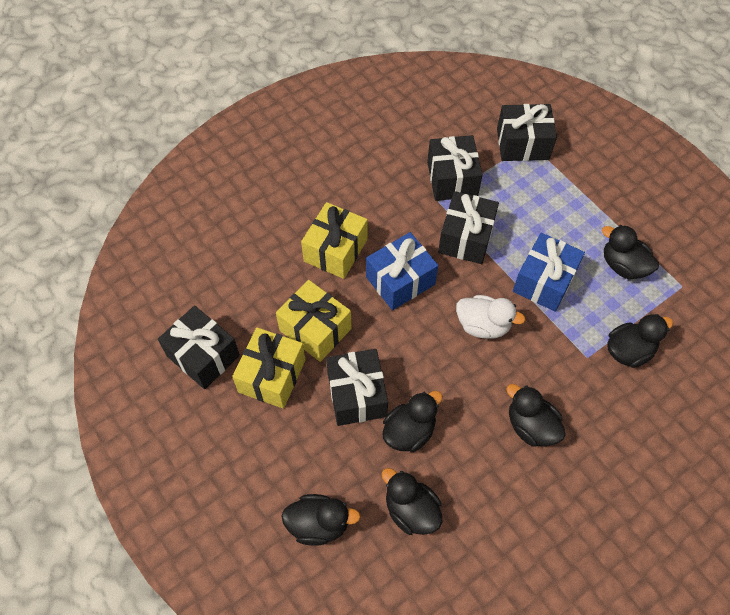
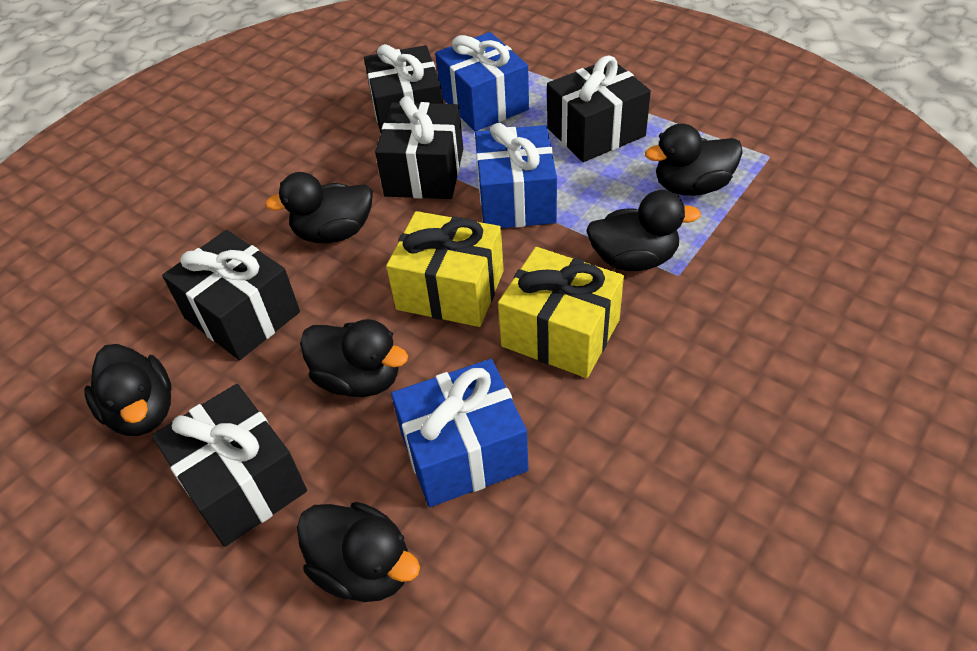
blue gift: [366,232,438,310] [513,233,585,312] = 2 -> [391,359,529,507] [435,32,529,131] [475,123,557,228] = 3
white duck: [456,295,526,339] = 1 -> none = 0
yellow gift: [232,327,306,409] [276,280,352,362] [301,202,368,279] = 3 -> [386,211,504,327] [498,247,624,378] = 2

